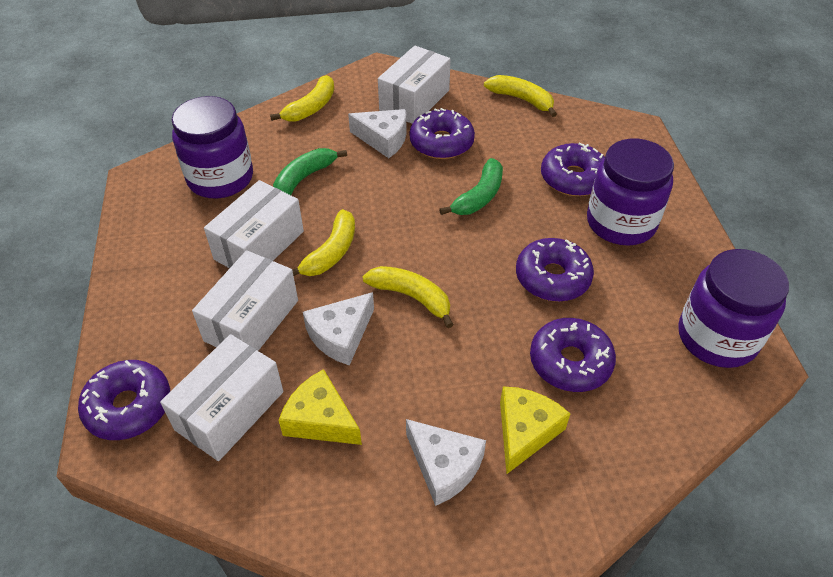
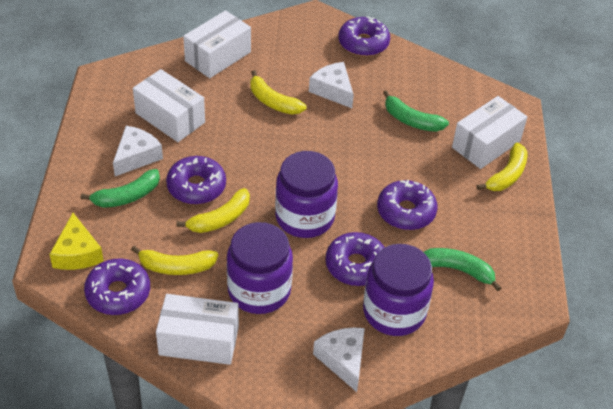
green banana: [273,148,347,195] [439,158,503,215] = 2 -> [81,169,160,208] [383,90,449,132] [424,248,501,291] = 3
yellow cheese: [279,369,362,445] [500,386,570,474] = 2 -> [49,213,104,270] = 1

